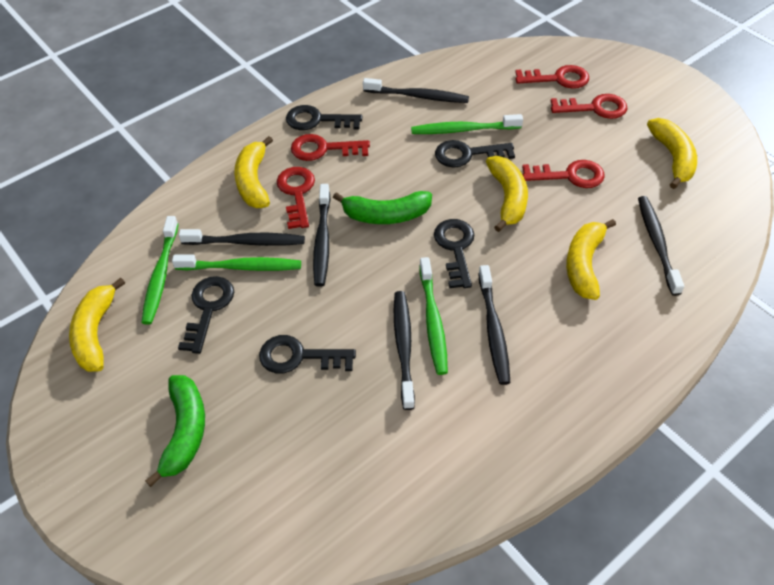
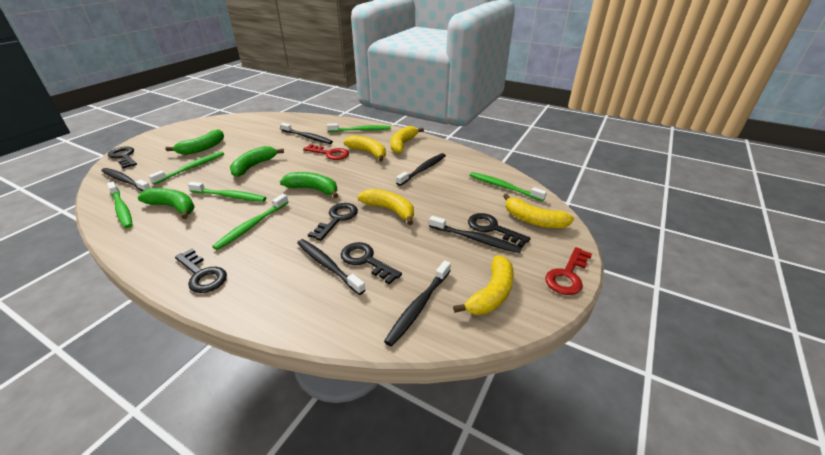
green banana: [145,375,205,487] [333,191,432,224] = 2 -> [138,188,194,219] [165,129,224,155] [230,146,284,177] [280,172,338,198] = 4
green toothbrush: [141,216,178,325] [172,255,301,271] [411,114,523,134] [419,257,448,375] = 4 -> [107,182,133,228] [149,151,224,185] [188,182,266,202] [212,194,289,250] [327,123,391,132] [470,172,547,201] = 6
red key: [277,167,315,229] [291,134,370,161] [515,65,589,89] [522,160,605,188] [551,94,627,119] = 5 -> [303,144,349,160] [545,247,592,295] = 2

